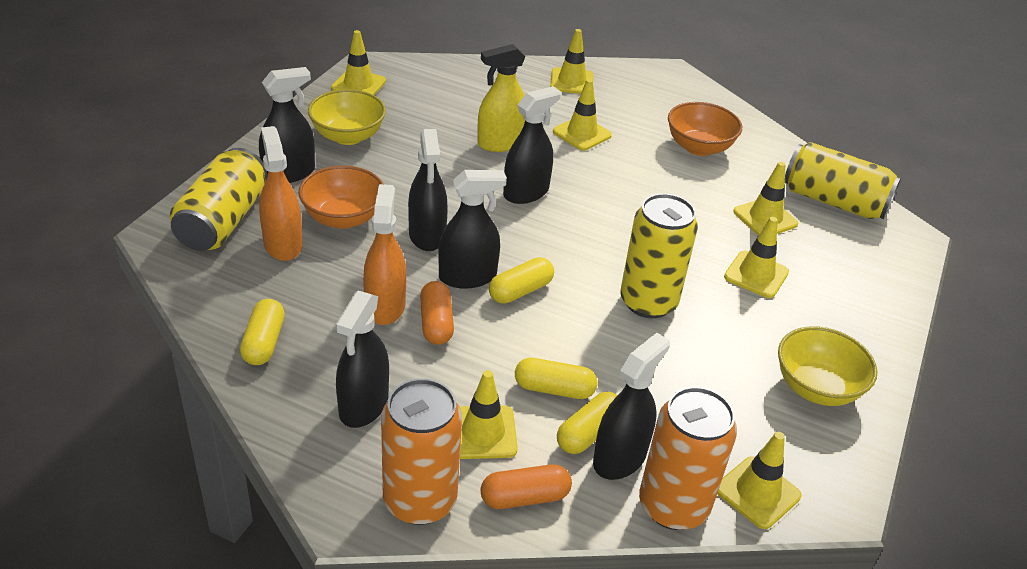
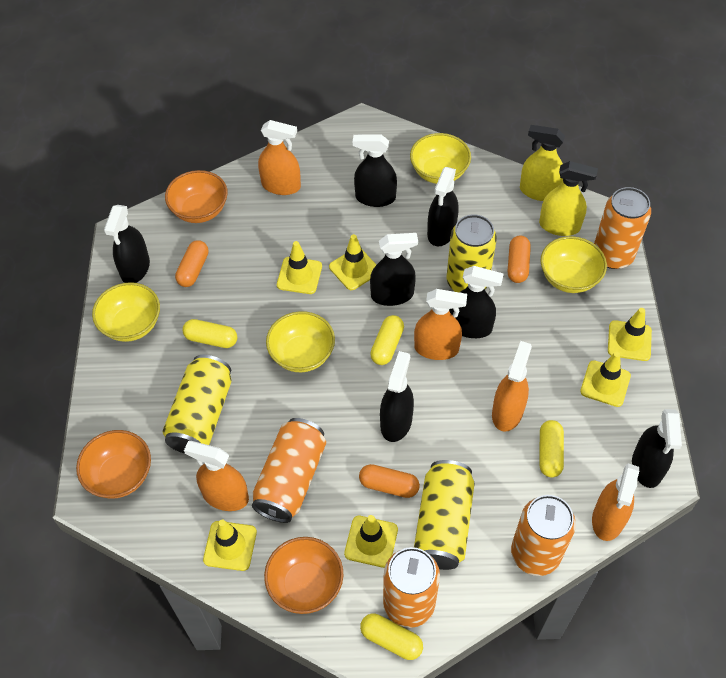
black spray bottle: [259,67,315,183] [336,291,389,428] [408,129,448,251] [438,170,507,289] [503,86,561,204] [593,332,670,480] = 6 -> [104,205,150,283] [353,134,397,207] [370,233,418,306] [380,351,414,442] [427,167,459,246] [449,266,504,338] [632,409,682,488] = 7
orange bowl: [298,165,383,229] [668,102,742,156] = 2 -> [76,430,151,499] [165,170,228,223] [264,537,343,614] = 3
orange can: [381,378,462,525] [639,387,737,530] = 2 -> [252,418,326,523] [383,547,440,628] [511,495,576,576] [594,187,651,269] = 4
orange capsule: [420,281,454,345] [481,464,572,509] = 2 -> [175,240,209,287] [359,464,420,498] [508,235,531,283] = 3
orange spray bottle: [259,126,303,261] [363,184,406,325] = 2 -> [184,441,249,511] [258,120,301,195] [414,289,467,360] [492,341,532,432] [592,463,639,541] = 5
yellow bowl: [308,89,386,145] [778,326,877,406] = 2 -> [92,282,160,342] [266,311,335,372] [410,133,471,184] [540,236,607,293] = 4
yellow spray bottle: [477,44,525,152] = 1 -> [520,125,565,201] [539,161,598,236] = 2
yellow traffic cone: [331,30,386,95] [459,370,518,459] [550,29,594,94] [553,79,612,151] [717,432,802,529] [724,217,789,298] [733,162,798,236] = 7 -> [203,520,257,571] [277,241,322,294] [329,234,376,290] [344,515,398,568] [580,352,631,407] [608,308,652,361] = 6

